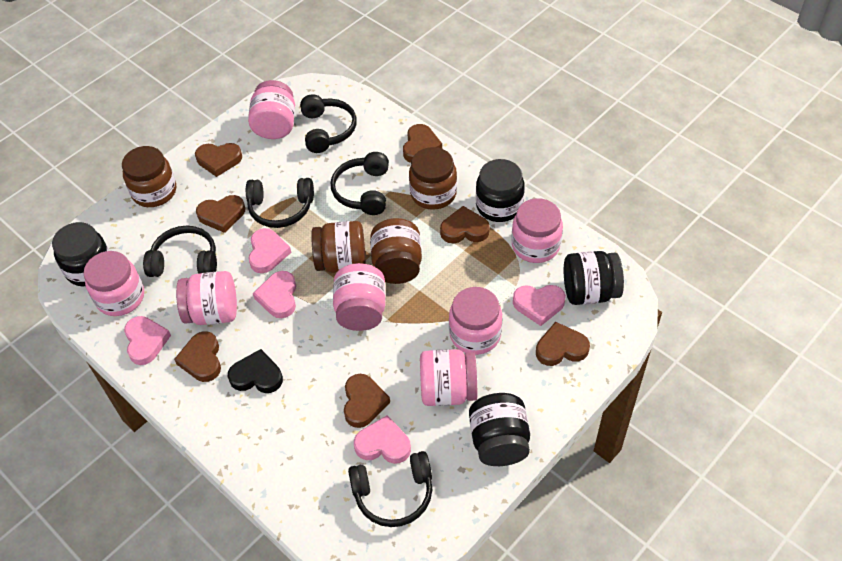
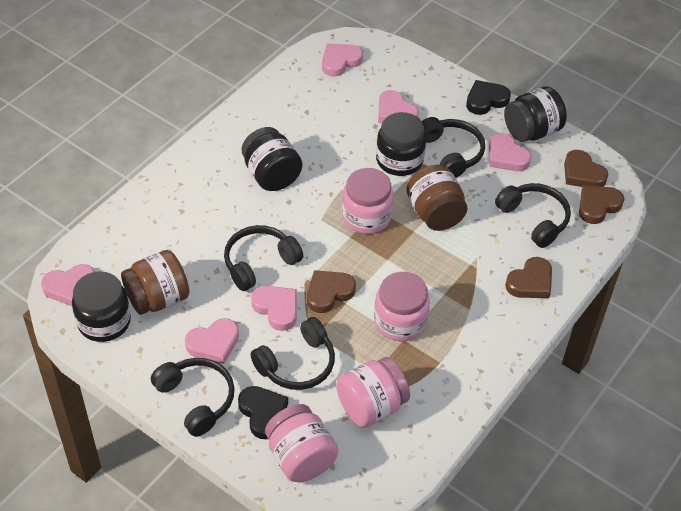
black heart: [228,349,283,393] = 1 -> [238,386,288,439] [466,80,511,115] = 2
brown heart: [174,331,221,382] [195,143,242,177] [196,195,245,233] [344,374,390,428] [403,124,442,163] [440,206,490,244] [536,322,590,366] = 7 -> [307,270,356,313] [505,257,552,298] [564,150,608,187] [579,185,624,224] = 4
brown jar: [122,146,176,207] [311,221,366,273] [370,218,422,284] [409,147,457,210] = 4 -> [121,250,189,315] [406,165,467,231] = 2
pink heart: [124,316,171,365] [249,228,291,273] [253,271,296,318] [354,415,411,464] [513,285,566,326] = 5 -> [41,264,95,306] [185,318,239,364] [251,286,297,331] [322,43,363,76] [378,90,419,123] [489,133,531,171] = 6
pink jar: [83,251,144,316] [176,271,237,325] [248,80,295,139] [333,263,386,331] [420,349,477,406] [449,287,502,355] [512,198,563,263] = 7 -> [265,404,338,482] [336,357,410,428] [342,168,393,234] [374,272,430,342] = 4

